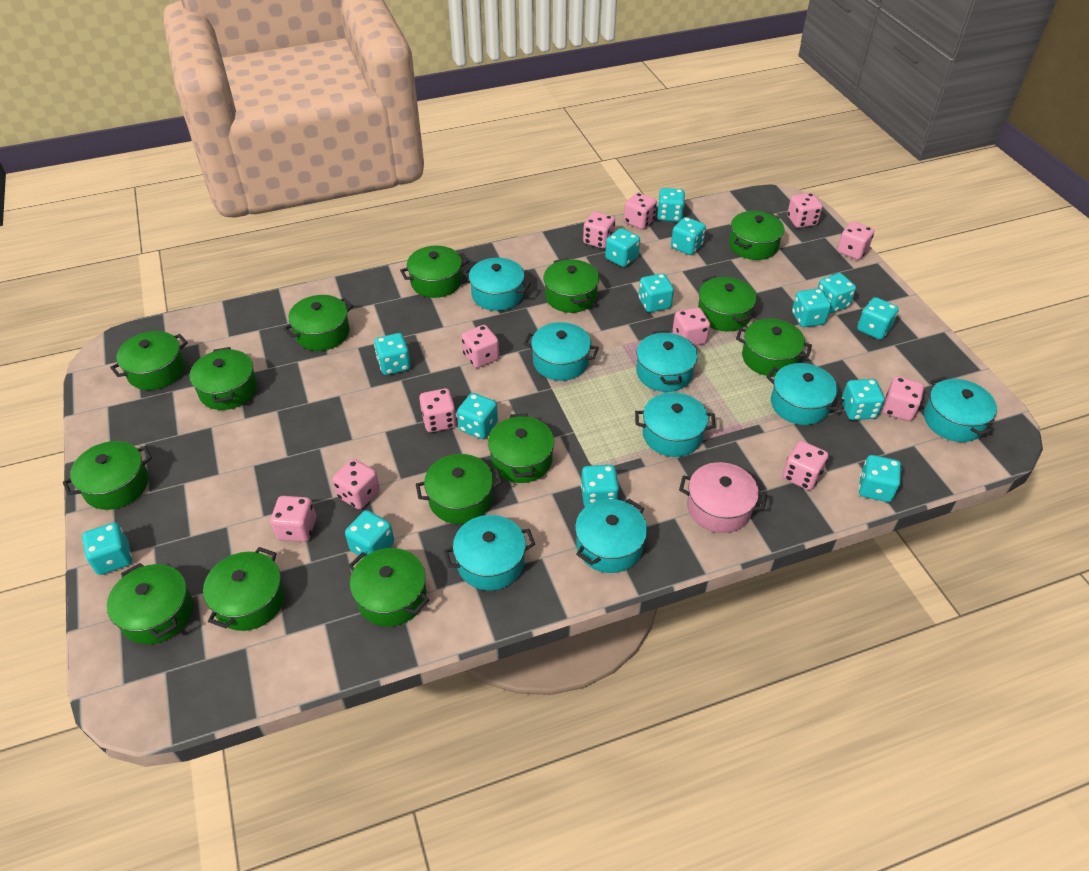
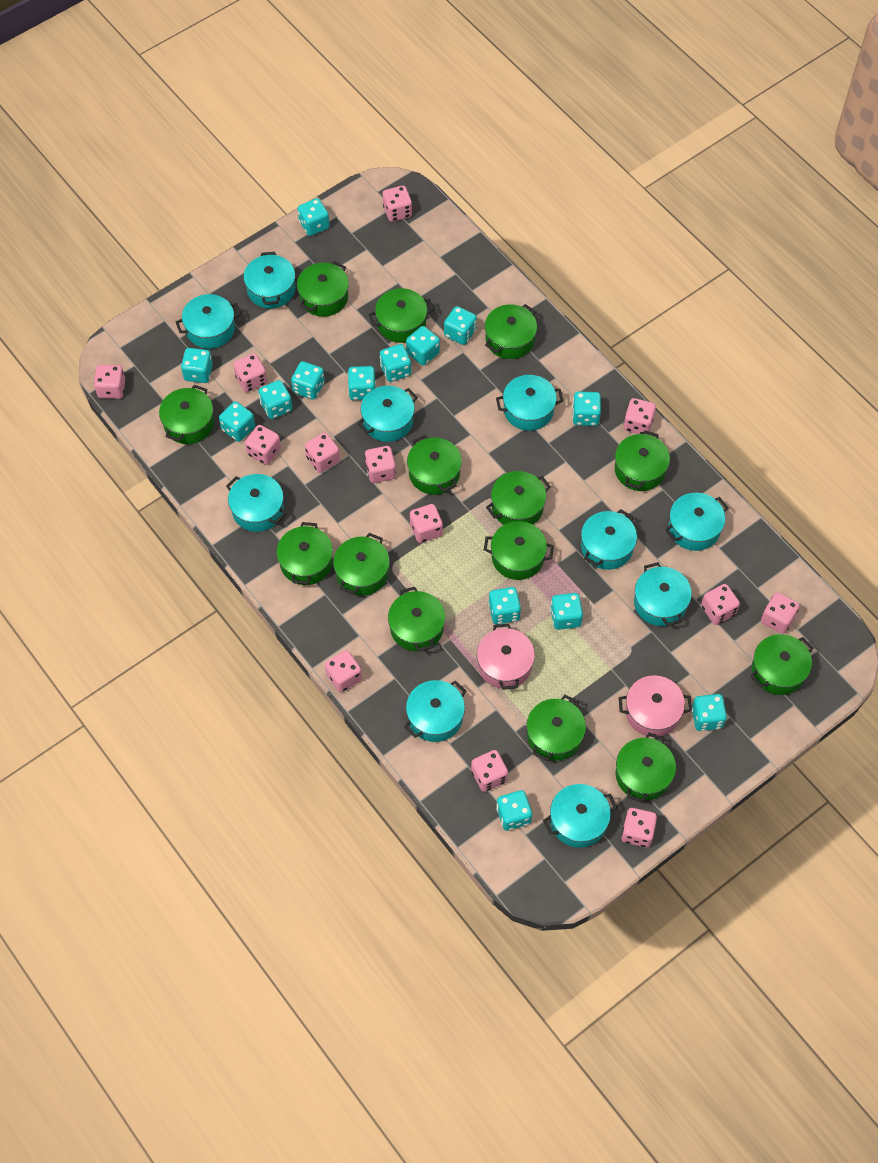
pink dice: [270,496,316,542] [332,459,380,509] [419,388,457,432] [461,325,499,368] [583,212,615,249] [624,192,657,229] [673,307,710,346] [783,441,828,490] [787,193,822,228] [837,222,874,260] [882,376,924,421] = 11 -> [94,365,125,399] [233,354,267,392] [245,425,281,465] [305,432,340,473] [325,650,362,692] [365,446,396,483] [383,186,412,222] [410,504,443,543] [471,750,508,792] [621,808,657,847] [623,398,656,435] [701,584,740,625] [761,592,800,634] = 13
pink pot: [679,462,767,533] = 1 -> [477,623,535,690] [619,675,692,737] = 2
turquoise pot: [444,515,535,590] [463,258,531,311] [524,322,599,381] [575,499,647,573] [635,392,716,457] [636,331,698,392] [766,363,844,425] [924,376,997,442] = 8 -> [176,294,241,349] [226,474,286,532] [244,252,295,308] [357,386,418,442] [404,680,466,742] [496,375,563,431] [543,784,617,848] [581,509,637,570] [634,562,692,626] [665,493,729,551] = 10

